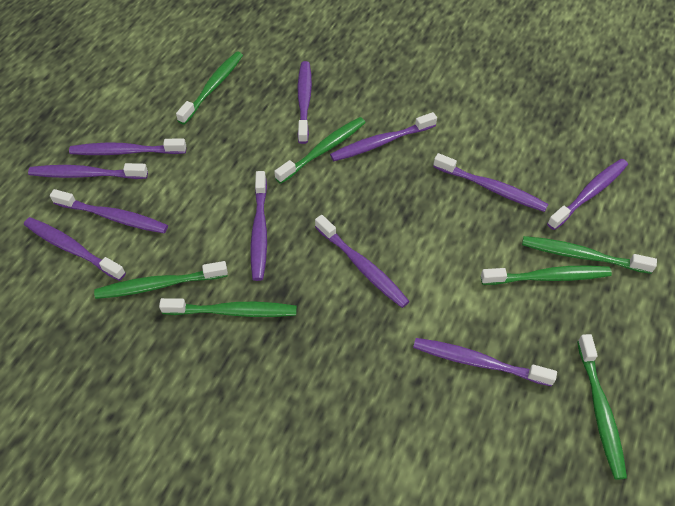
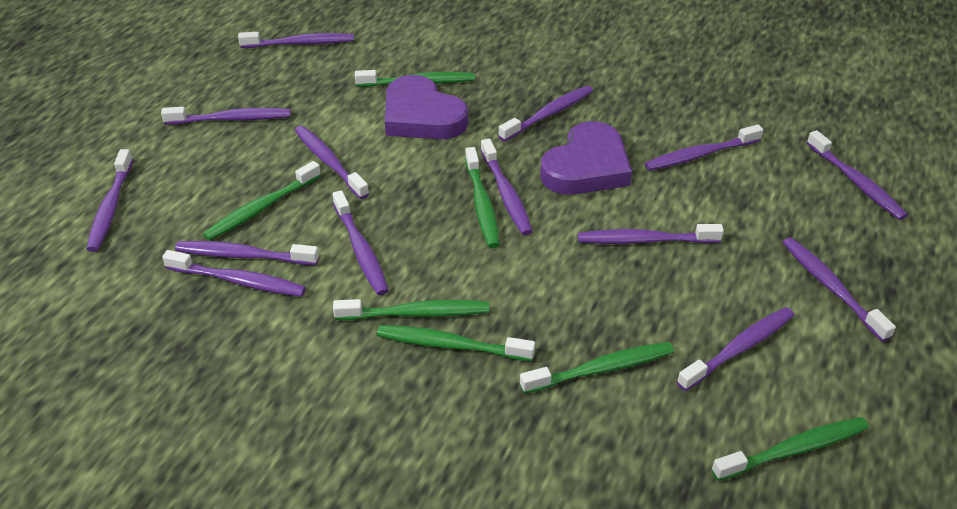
purple heart: none = 0 -> [385,75,468,139] [540,121,632,195] = 2
purple toothbrush: [24,217,126,281] [28,163,148,179] [50,189,168,233] [69,139,186,155] [251,171,267,281] [298,61,312,144] [315,215,410,308] [330,112,437,161] [413,338,557,386] [433,153,548,212] [547,159,628,230] = 11 -> [87,149,133,252] [161,107,290,124] [162,250,306,297] [175,241,319,265] [238,32,354,48] [295,126,369,199] [332,190,389,295] [480,139,533,236] [498,86,593,142] [578,224,724,244] [644,124,763,171] [677,307,794,391] [782,237,896,342] [807,130,908,220] = 14

